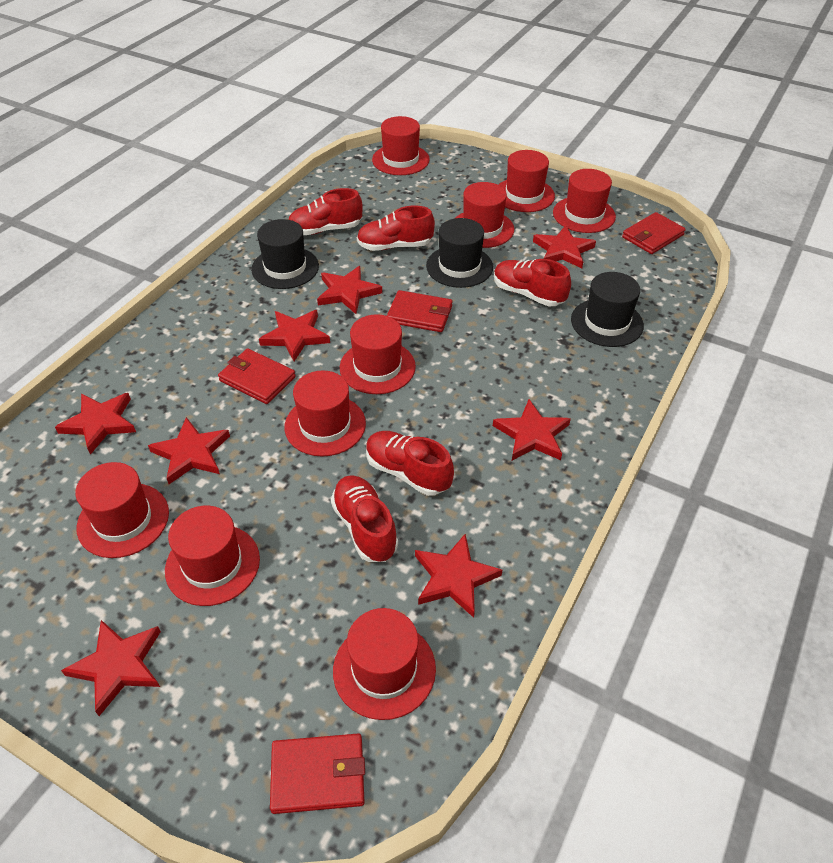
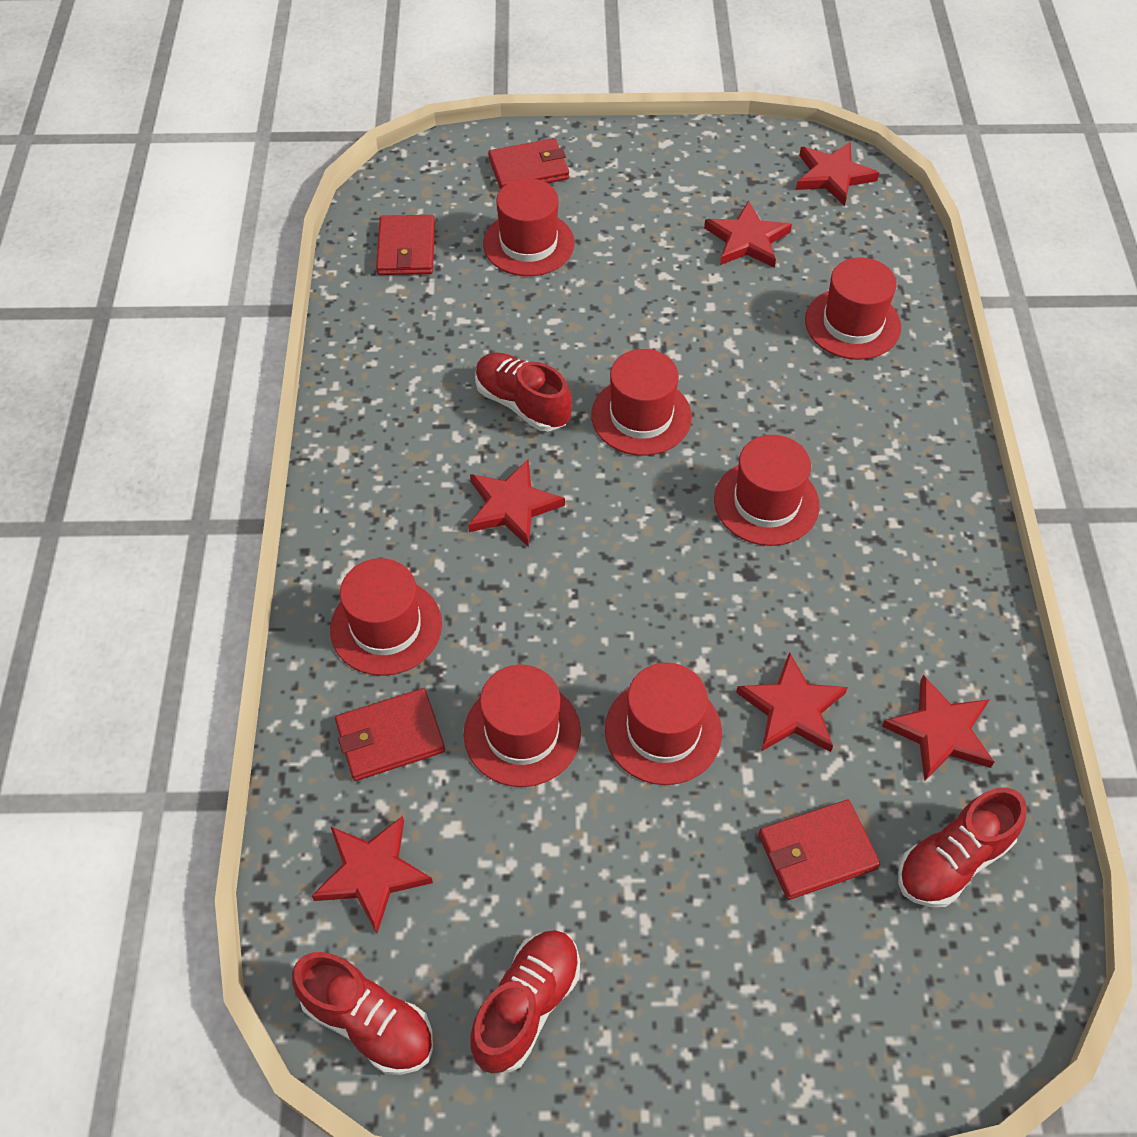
black hat: [251,219,319,289] [426,218,493,288] [571,272,644,347] = 3 -> none = 0
red hat: [75,462,169,558] [165,506,260,606] [284,371,366,456] [333,608,436,720] [340,314,416,394] [372,116,430,175] [456,182,514,248] [498,150,555,212] [553,169,616,233] = 9 -> [330,558,442,676] [464,665,581,787] [483,178,575,276] [591,349,692,456] [605,663,722,785] [714,435,819,546] [805,257,901,360] = 7
red shoe: [289,188,363,235] [331,475,398,562] [357,206,435,251] [366,431,454,496] [494,259,571,306] = 5 -> [292,952,433,1075] [470,930,580,1073] [475,352,572,431] [898,787,1027,907] = 4
red star: [55,393,136,455] [61,620,161,716] [148,417,230,484] [259,310,330,361] [317,266,382,314] [415,534,502,618] [493,399,571,461] [533,225,596,268] = 8 -> [312,816,433,933] [468,459,565,548] [704,200,792,268] [736,652,848,752] [796,142,879,206] [882,675,994,781] = 6

